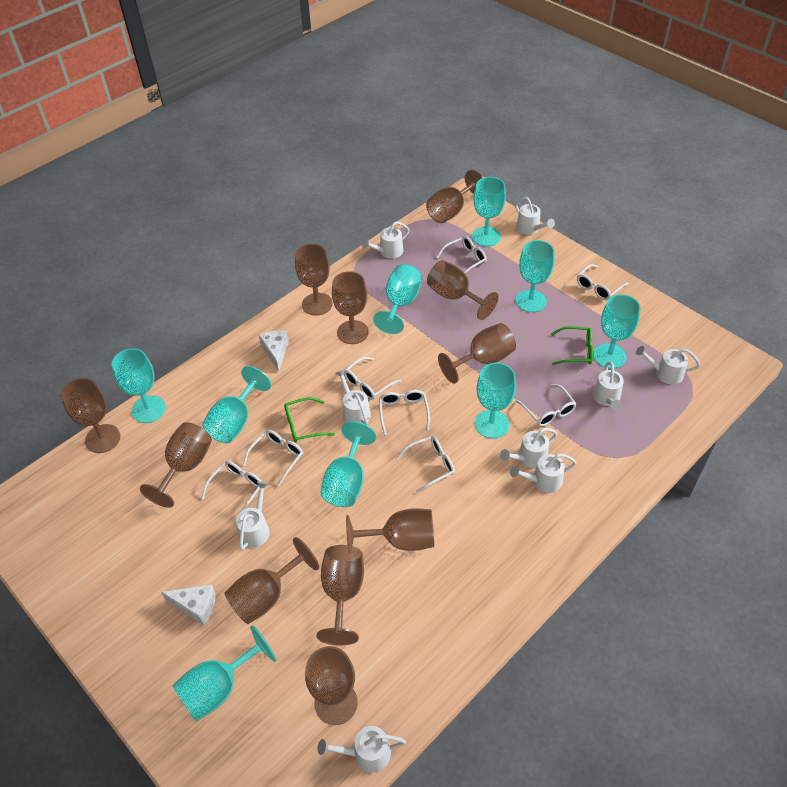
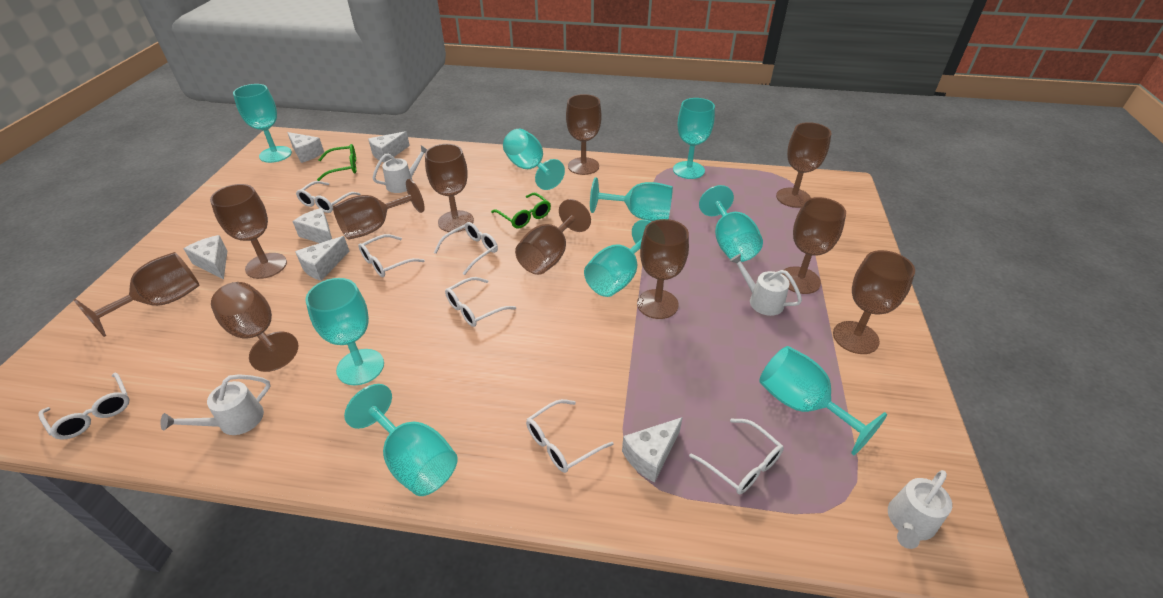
white cheese: [161,584,216,626] [259,330,289,371] = 2 -> [184,235,227,280] [287,132,324,163] [292,208,332,243] [295,236,350,281] [368,131,410,162] [622,417,683,483] = 6
white glasses: [201,461,262,511] [243,430,303,487] [344,357,401,400] [379,390,430,435] [396,436,455,493] [436,236,487,273] [516,384,577,427] [577,264,629,300] = 8 -> [38,373,129,440] [296,181,361,213] [359,234,425,277] [434,222,498,275] [445,277,516,327] [526,399,613,473] [689,419,784,495] = 7
white watering can: [236,481,270,550] [318,726,406,772] [336,369,371,425] [362,222,409,259] [500,428,557,469] [510,454,576,493] [515,197,555,235] [593,362,624,411] [636,346,701,385] = 9 -> [160,374,270,435] [372,145,427,193] [730,253,802,316] [888,470,952,549] = 4

